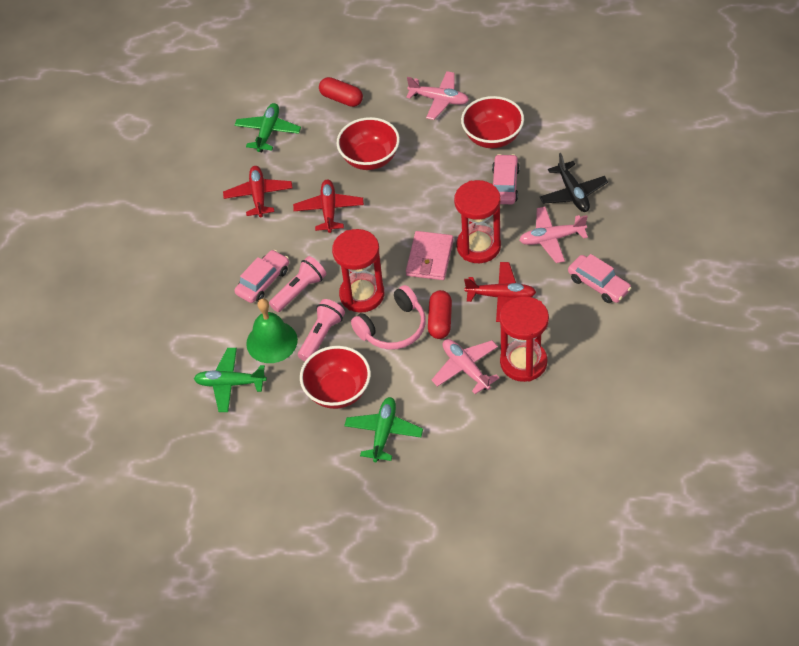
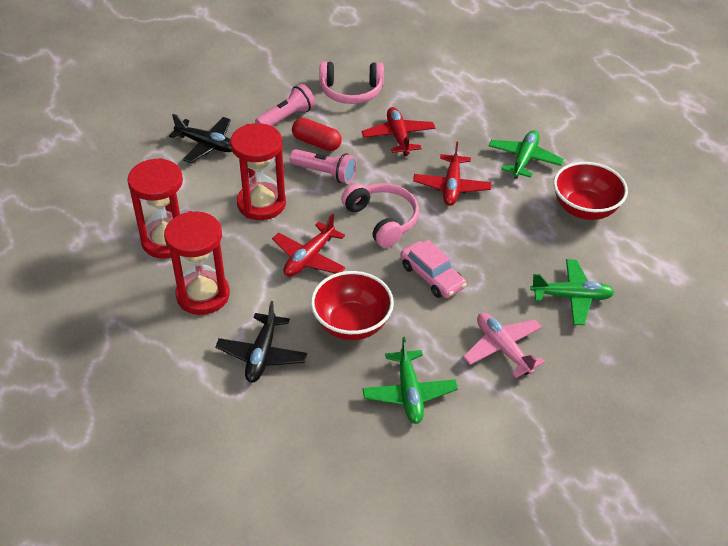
black plane: [540,153,608,212] = 1 -> [169,114,232,163] [215,301,307,383] = 2
green bell: [246,298,298,363] = 1 -> none = 0
pink car: [234,250,289,303] [492,154,520,204] [568,254,631,303] = 3 -> [400,240,466,298] = 1
pink headphones: [351,285,426,350] = 1 -> [319,62,384,104] [341,183,419,248] = 2
pink plane: [406,71,469,120] [431,339,499,394] [519,207,588,263] = 3 -> [463,313,545,378] = 1
pink wallet: [406,231,454,280] = 1 -> none = 0
red bowl: [300,346,371,409] [337,117,400,170] [461,96,524,148] = 3 -> [311,271,394,340] [553,162,628,220] = 2
red capsule: [319,77,363,107] [428,290,452,339] = 2 -> [292,118,342,151] = 1

